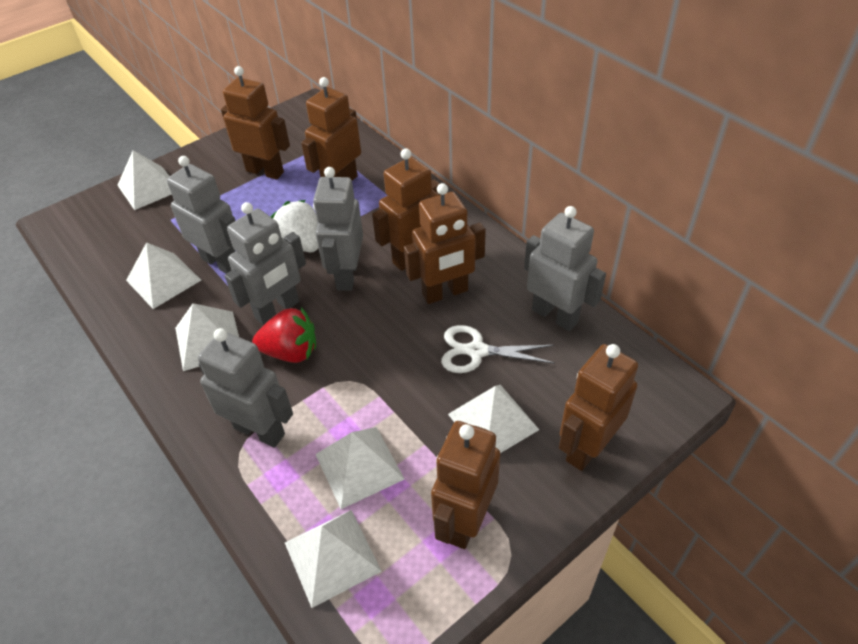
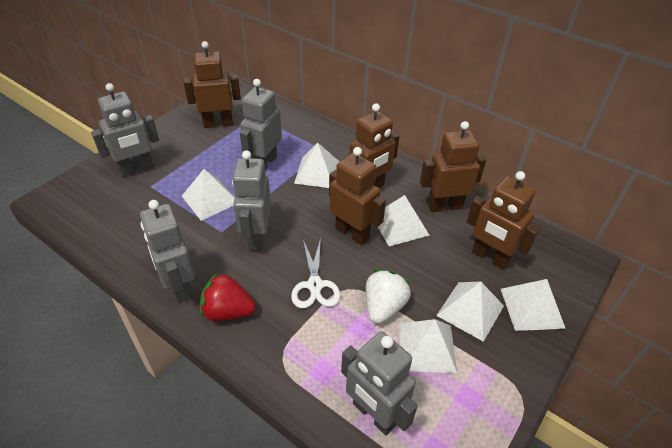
brown robot: [221,66,290,180] [301,77,361,181] [372,148,440,271] [404,183,486,304] [431,421,500,549] [559,344,638,471] = 6 -> [184,41,241,128] [329,147,386,245] [348,103,399,188] [420,121,486,212] [467,171,540,270] = 5

